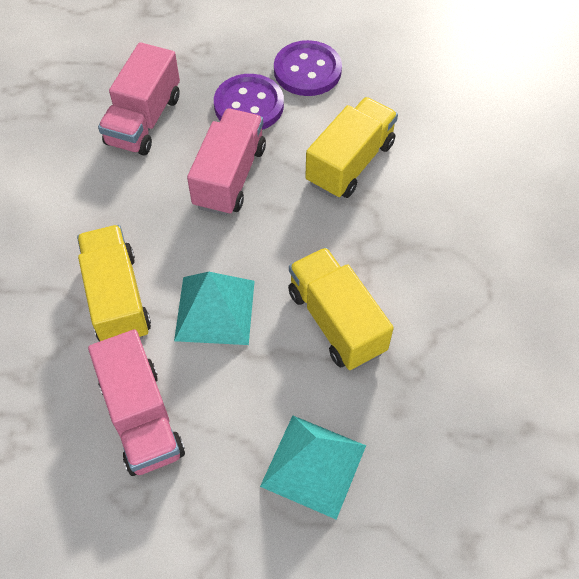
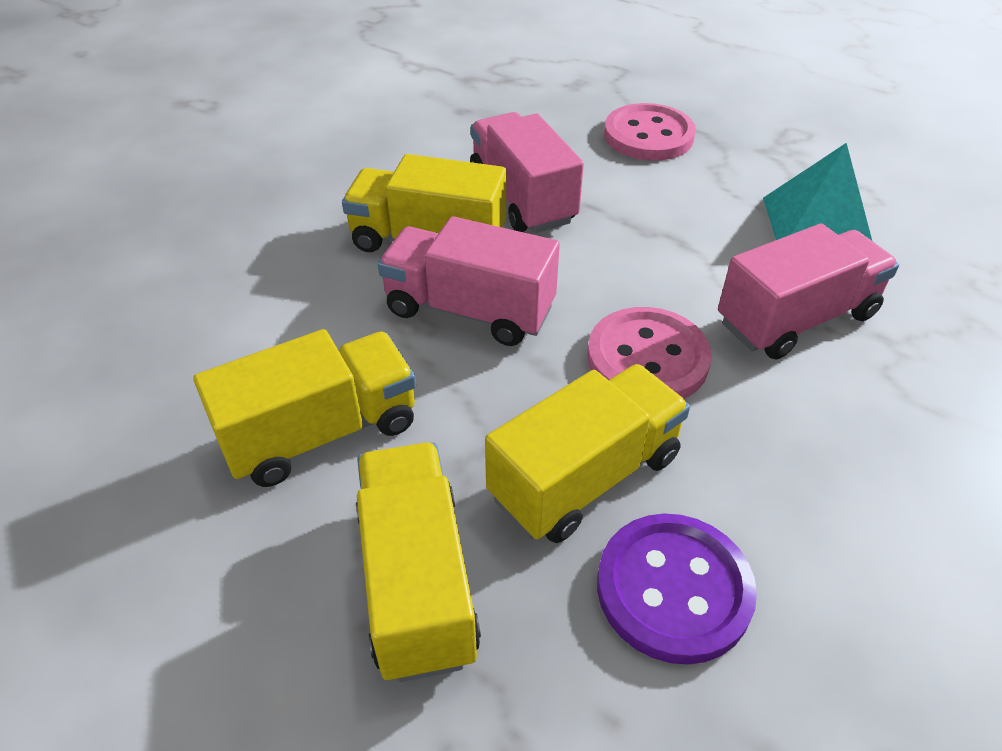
pink button: none = 0 -> [587,307,712,399] [604,103,696,161] = 2
purple button: [214,74,284,130] [274,40,342,96] = 2 -> [597,514,757,665] = 1
turquoise pyramid: [174,272,255,345] [260,416,366,520] = 2 -> [763,143,872,241] = 1
yellow truck: [77,225,151,342] [288,247,394,370] [305,97,398,198] = 3 -> [193,329,416,487] [342,154,506,252] [356,443,481,682] [485,364,690,543] = 4

